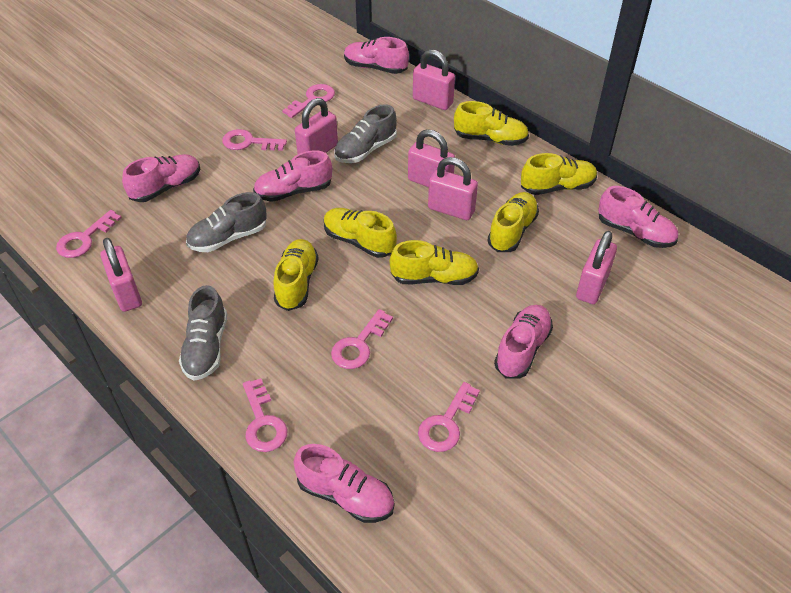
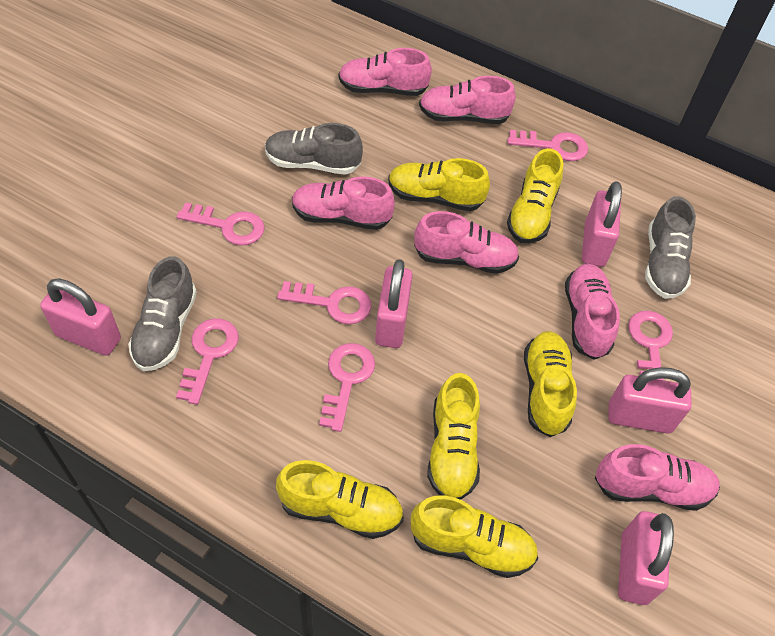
pink padlock: [100,238,142,312] [295,98,338,154] [408,129,455,187] [413,49,455,110] [428,157,478,220] [576,231,617,304] = 6 -> [40,278,121,356] [375,259,413,348] [582,181,622,267] [608,367,692,434] [618,511,674,605] = 5

